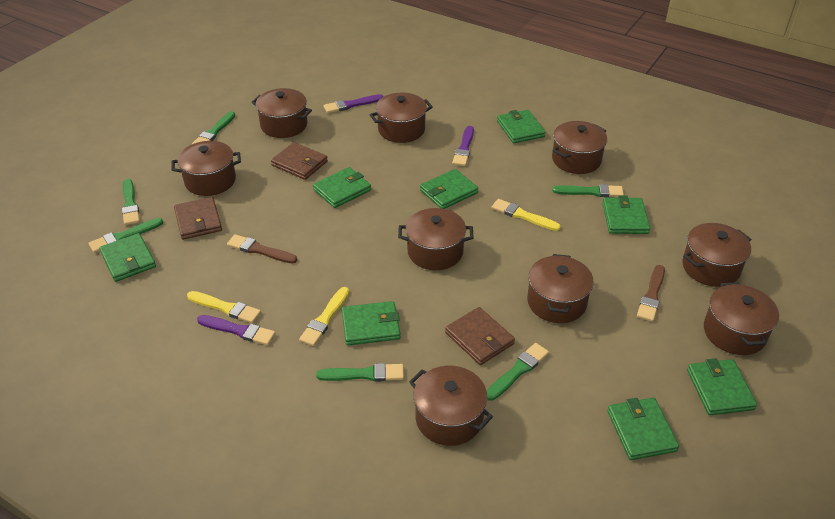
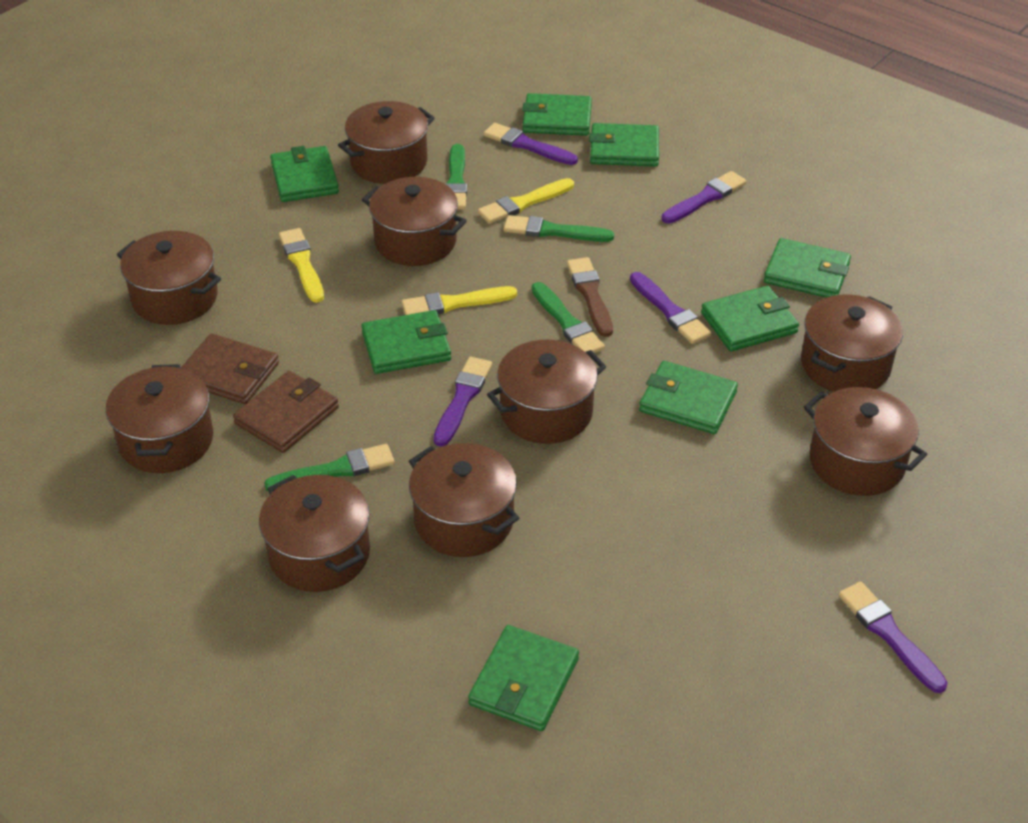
brown brush: [227,234,297,263] [637,265,665,322] = 2 -> [567,257,613,337] = 1
brown wallet: [174,197,222,240] [271,142,328,180] [445,307,515,365] = 3 -> [181,333,279,404] [233,371,339,453] = 2
green brush: [89,218,163,253] [122,179,140,225] [192,111,235,144] [316,363,404,382] [487,343,549,401] [553,184,624,197] = 6 -> [264,444,395,491] [445,144,467,210] [504,215,614,242] [531,282,605,353] = 4
purple brush: [197,315,275,345] [323,94,384,113] [452,126,474,166] = 3 -> [433,357,492,447] [484,123,578,165] [630,272,711,344] [661,171,747,224] [839,581,948,693] = 5

